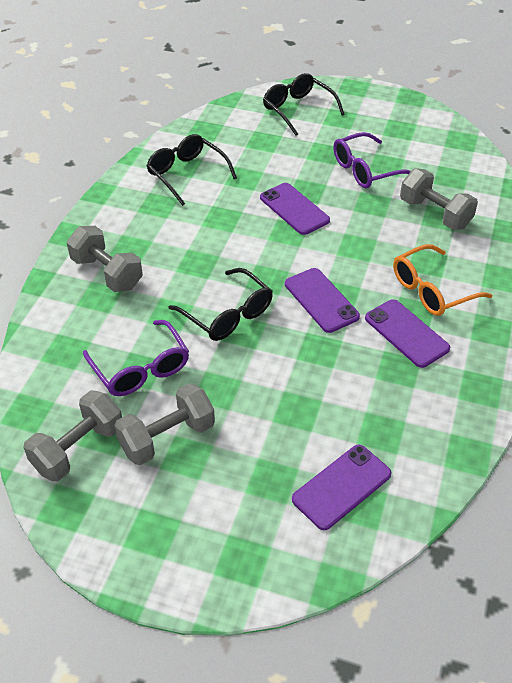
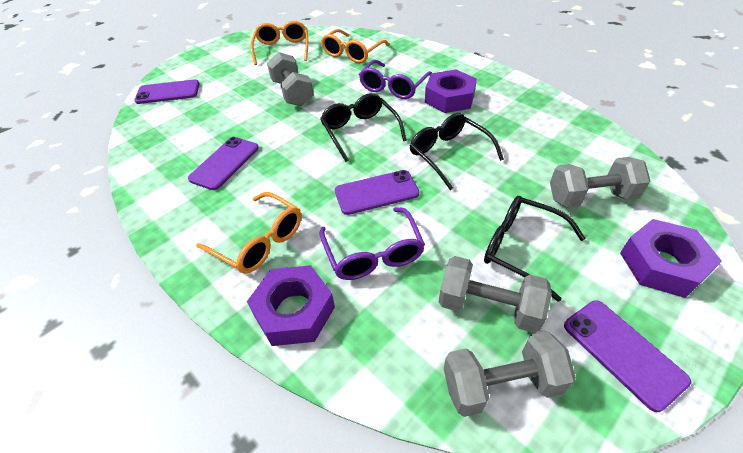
orange glasses: [393,244,492,316] = 1 -> [196,192,301,274] [250,21,308,65] [321,29,390,63] = 3
purple nut: none = 0 -> [247,265,335,346] [425,69,477,113] [620,219,722,298] = 3

